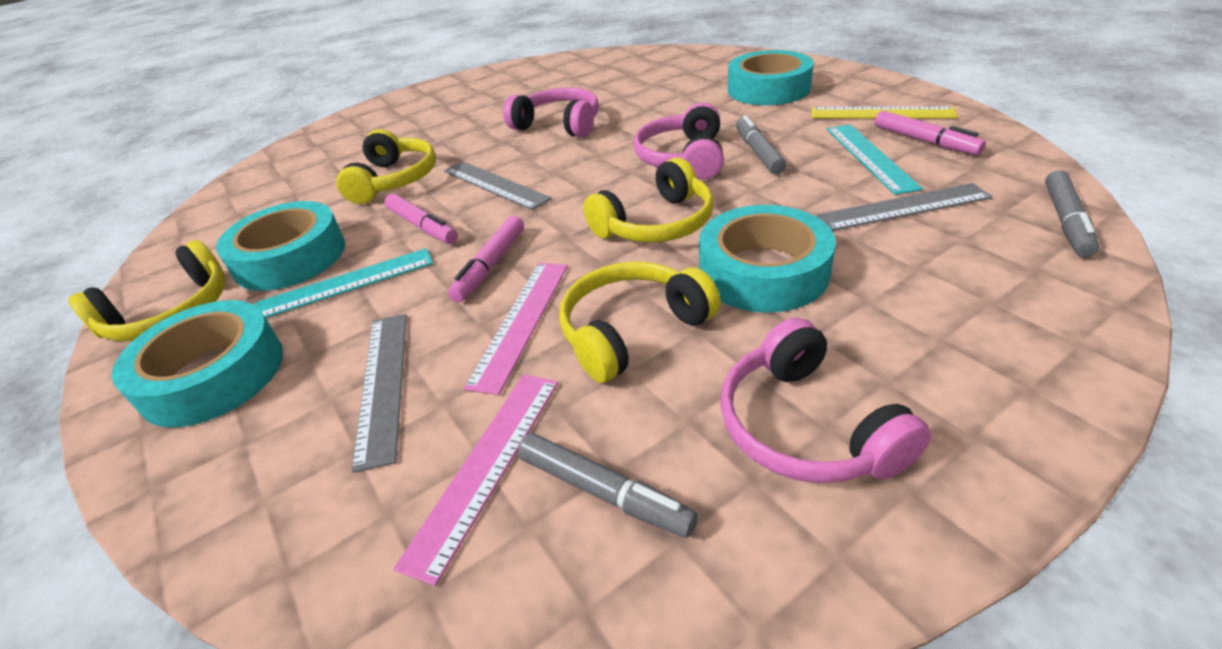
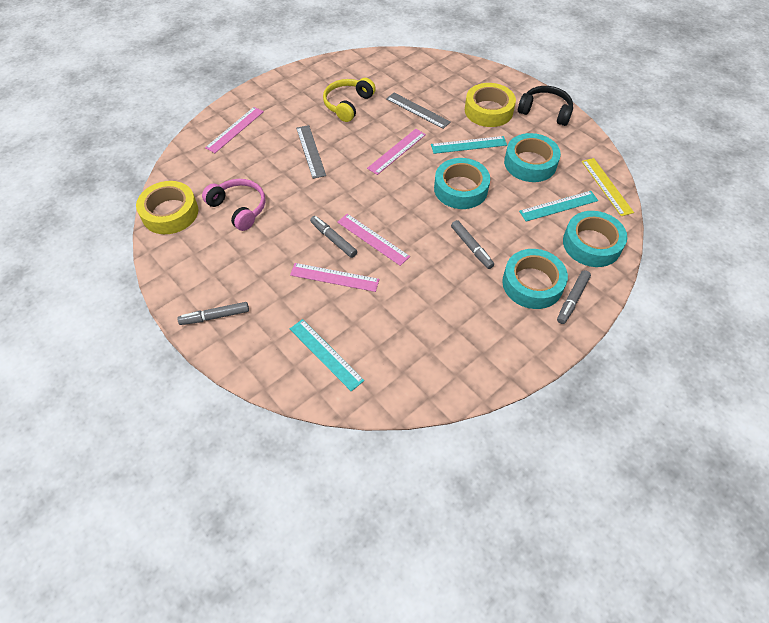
black headphones: none = 0 -> [518,86,573,126] = 1
grey marker: [518,433,698,538] [736,115,786,175] [1045,170,1099,257] = 3 -> [177,302,249,325] [310,216,357,258] [451,220,494,269] [557,270,591,324] = 4
grey ruler: [352,314,407,473] [444,161,552,210] [816,183,992,231] = 3 -> [296,125,326,179] [386,93,451,129] = 2
pink headphones: [503,88,599,138] [634,102,724,180] [720,317,931,483] = 3 -> [202,179,265,231] = 1
pink marker: [385,194,458,244] [448,216,524,302] [875,111,986,155] = 3 -> none = 0
pink ruler: [393,374,558,586] [463,263,568,395] = 2 -> [205,107,264,153] [290,263,379,292] [337,214,410,266] [367,129,426,175] = 4
turquoise ruler: [255,248,433,318] [826,124,923,195] = 2 -> [290,319,364,392] [431,136,507,154] [519,191,598,221] = 3
yellow headphones: [68,240,225,341] [336,129,436,204] [559,261,721,383] [583,157,714,243] = 4 -> [323,78,376,122] = 1
yellow tape: none = 0 -> [136,181,198,234] [465,83,516,127] = 2

